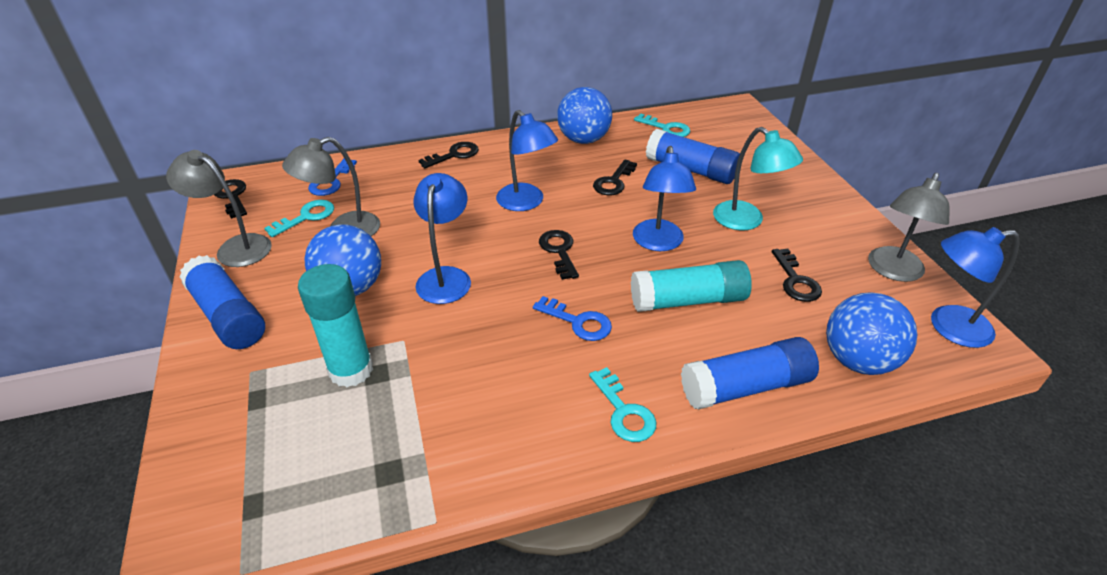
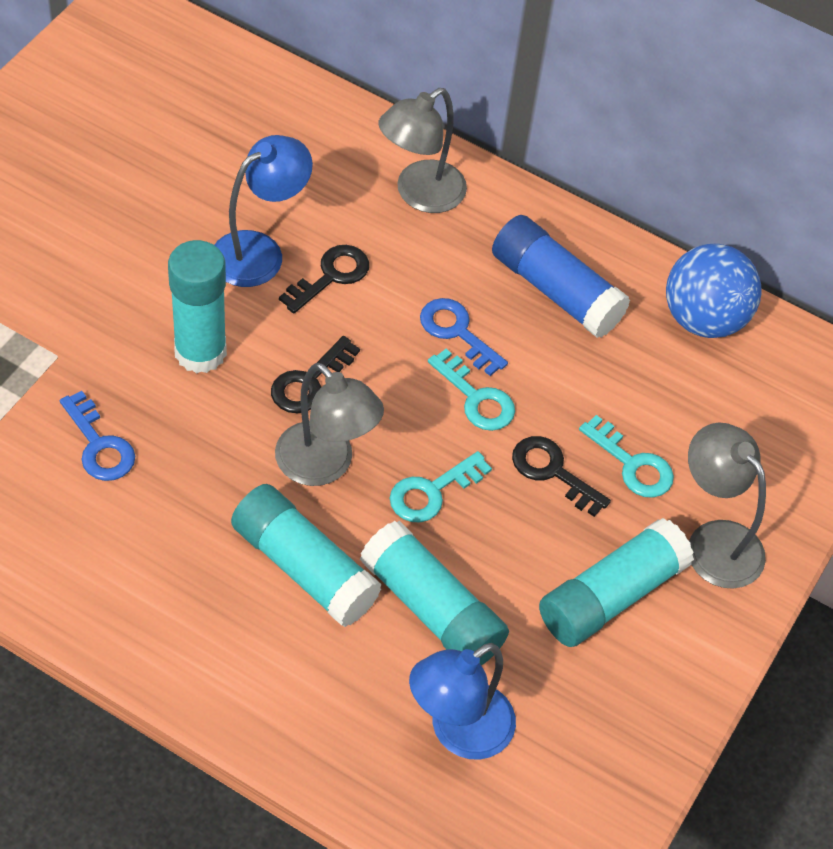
black key: [214,179,247,219] [418,142,479,168] [539,230,579,280] [593,159,637,196] [772,248,822,302] = 5 -> [271,336,360,413] [279,245,369,314] [512,436,611,517] = 3
blue ball: [305,225,381,296] [557,87,612,144] [826,292,918,375] = 3 -> [666,243,761,338] = 1
blue glue stick: [179,255,265,349] [646,129,740,184] [681,337,819,410] = 3 -> [492,215,630,338] = 1
blue lamp: [413,173,471,304] [496,110,558,211] [633,146,696,251] [931,227,1019,348] = 4 -> [215,135,313,287] [409,643,516,760] = 2
turquoise glue stick: [298,264,373,387] [631,260,752,312] = 2 -> [168,240,227,373] [231,484,382,627] [360,521,509,666] [539,518,694,647] = 4
turquoise lamp: [713,127,803,230] = 1 -> none = 0

